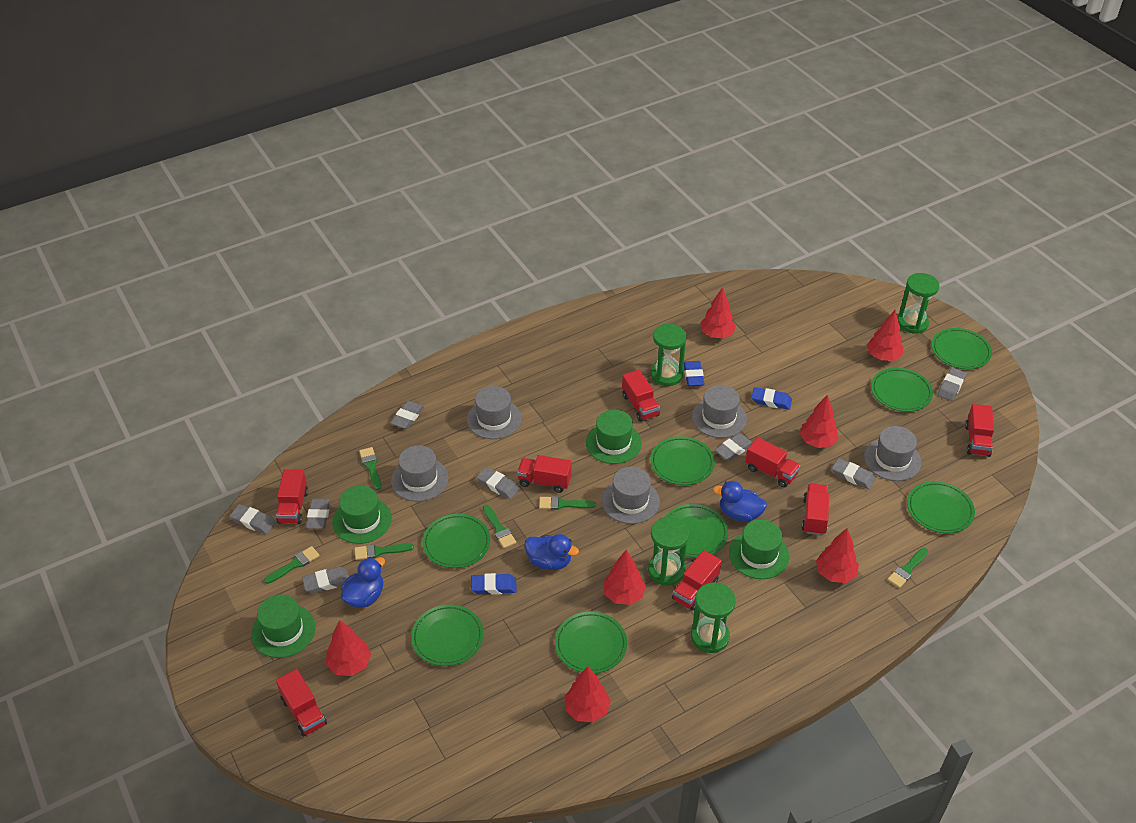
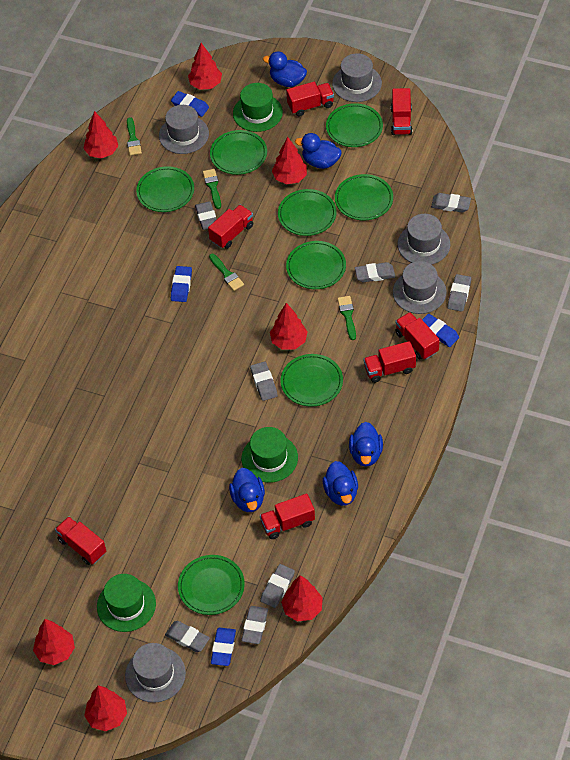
blue duck: [341,557,385,608] [524,534,579,570] [713,481,767,522] = 3 -> [229,468,265,512] [263,51,307,87] [295,133,342,169] [323,461,358,506] [349,422,383,467] = 5
blue eraser: [471,573,517,595] [684,361,705,386] [751,387,792,410] = 3 -> [171,91,209,117] [171,266,192,302] [211,628,236,666] [422,314,459,347] = 4
green brush: [264,546,320,584] [355,543,414,560] [359,447,381,490] [483,505,516,548] [539,496,596,510] [887,548,928,588] = 6 -> [127,117,142,156] [203,169,221,209] [209,254,244,291] [337,296,356,340] = 4
green hat: [251,594,315,658] [332,486,392,544] [586,410,642,464] [729,519,789,579] = 4 -> [97,574,156,632] [233,83,283,132] [242,427,298,483] = 3
green hourglass: [648,517,689,586] [651,324,687,386] [691,583,736,653] [898,273,940,334] = 4 -> none = 0
red truck: [276,469,308,524] [276,669,327,737] [517,455,572,493] [622,370,660,422] [672,550,722,611] [745,437,800,488] [802,483,829,535] [965,404,994,457] = 8 -> [55,517,106,565] [208,205,253,249] [260,494,315,539] [286,82,334,116] [363,341,416,383] [391,88,412,135] [395,312,439,360] = 7

